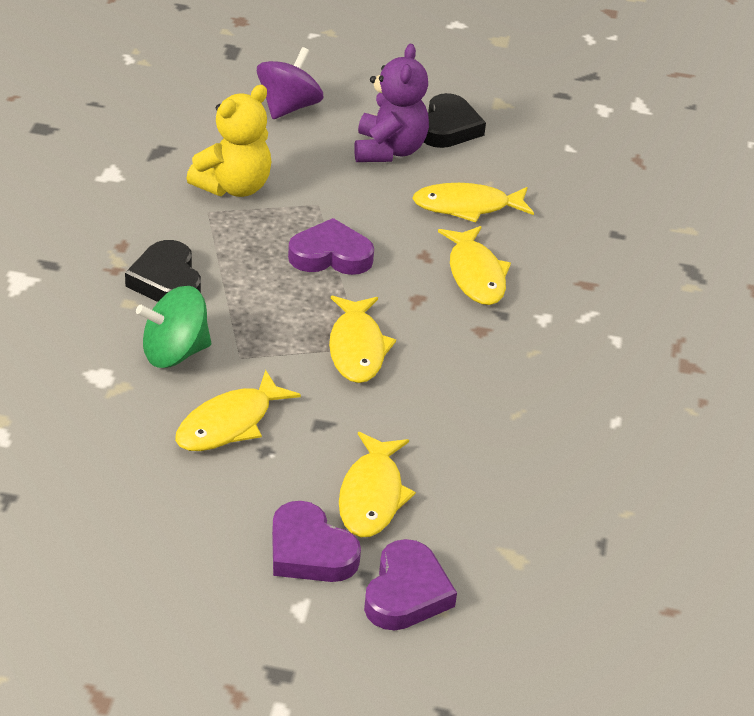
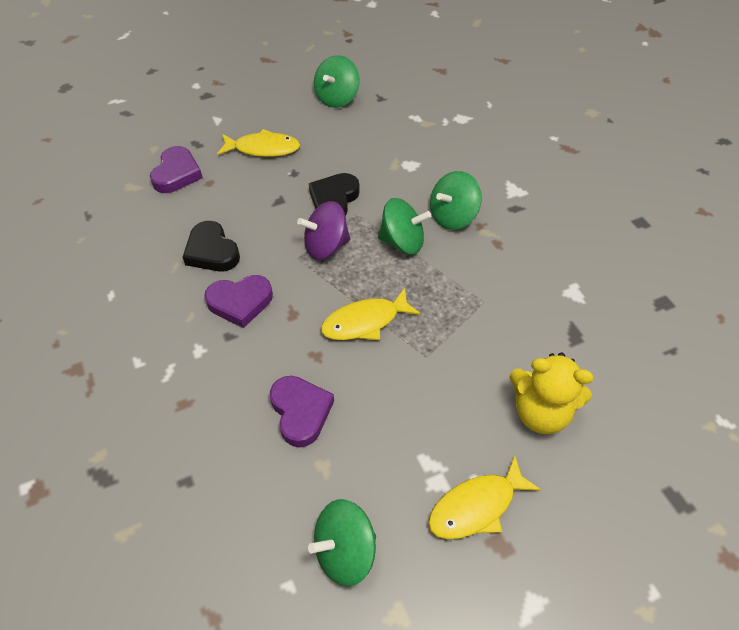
green spinning top: [136,286,211,368] = 1 -> [308,499,376,587] [314,55,359,108] [378,198,431,254] [430,171,482,230] = 4
purple teddy bear: [354,44,429,162] = 1 -> none = 0
yellow fish: [175,370,301,451] [329,296,396,383] [339,432,416,537] [412,183,534,222] [438,226,511,305] = 5 -> [217,129,300,157] [321,288,421,340] [428,455,541,539] = 3

